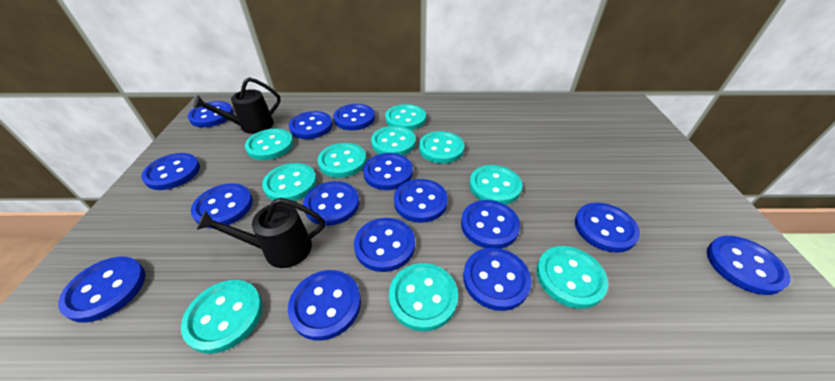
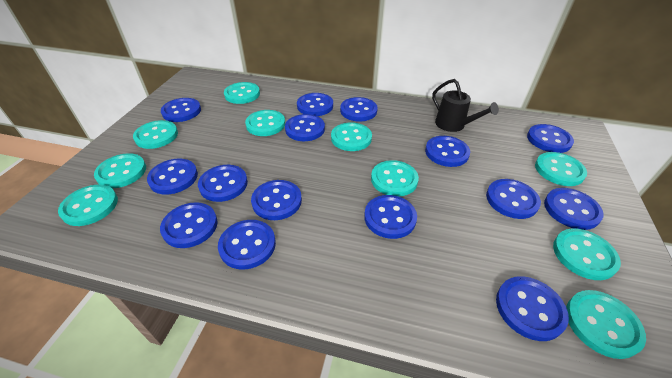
black watering can: [194,77,281,134] [197,198,325,268] = 2 -> [432,79,499,132] = 1

